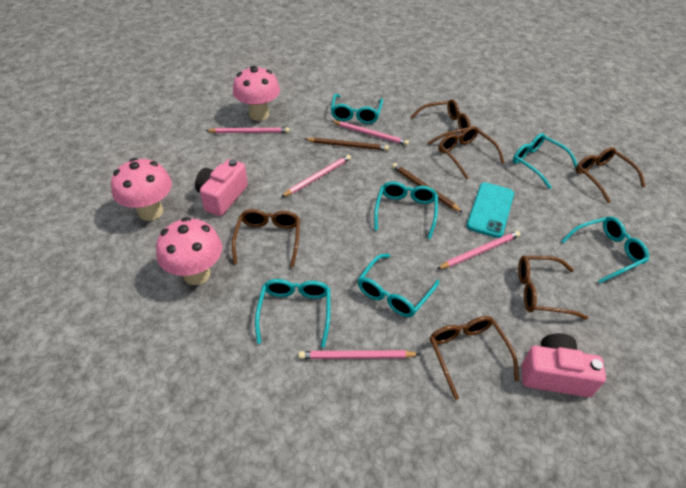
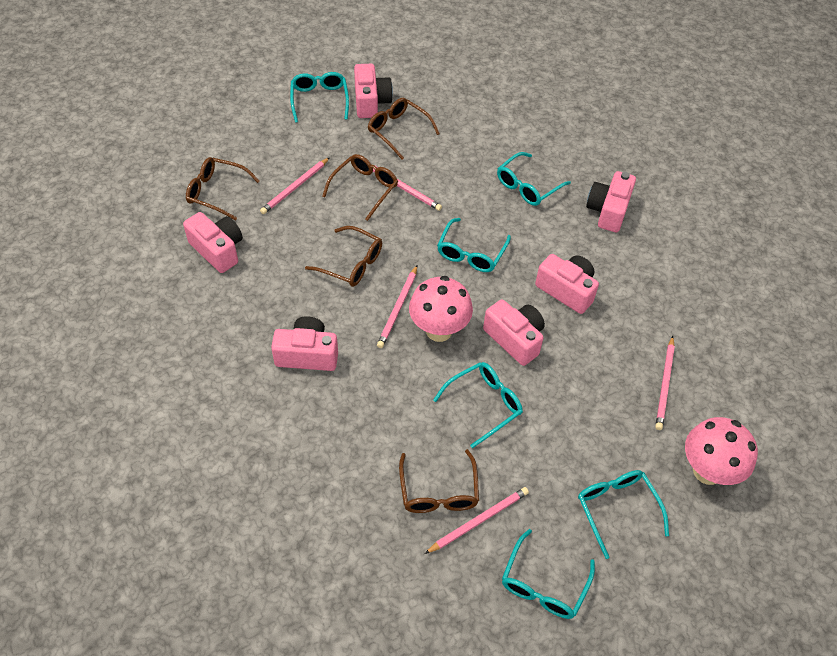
brown glasses: [232,209,300,267] [410,99,471,145] [429,316,519,400] [439,126,505,180] [518,256,588,320] [576,147,645,203] = 6 -> [186,157,260,220] [305,226,382,287] [322,154,398,221] [368,98,440,160] [399,449,479,513] = 5
brown pencil: [305,138,389,151] [392,163,463,213] = 2 -> none = 0
pink camera: [195,159,248,216] [522,333,606,397] = 2 -> [183,212,243,273] [271,316,338,371] [354,64,393,118] [483,299,545,366] [535,254,599,314] [586,171,636,232] = 6
pink mushroom: [111,158,172,221] [156,217,222,285] [233,66,280,121] = 3 -> [409,276,473,342] [685,417,758,485] = 2
turquoise phone: [467,182,514,238] = 1 -> none = 0

